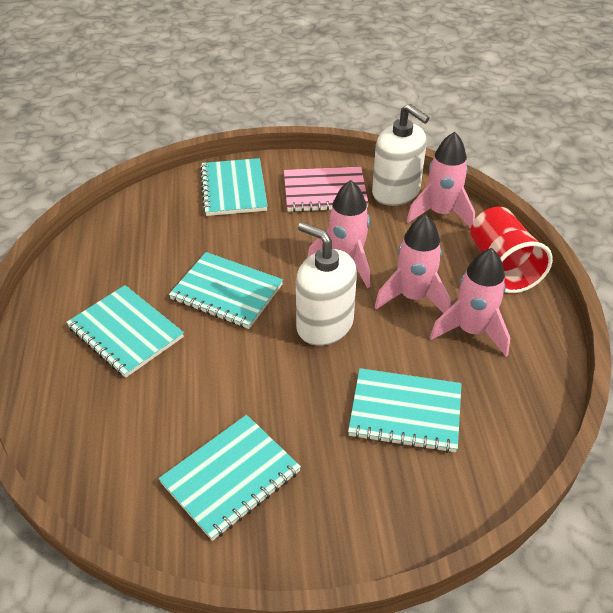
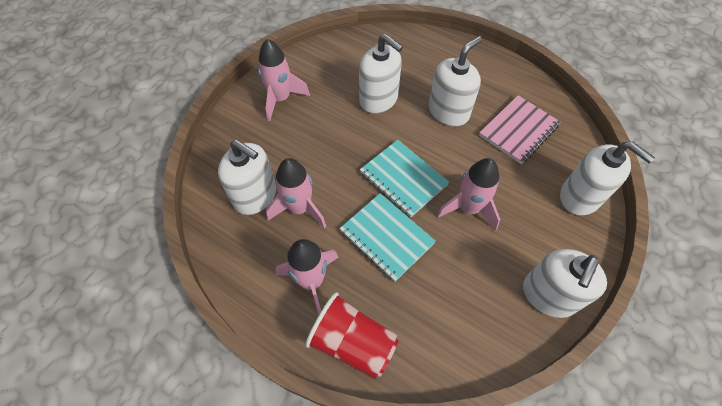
turquoise notebook: [66,285,184,378] [159,415,301,541] [169,252,283,329] [200,158,268,216] [348,368,462,453] = 5 -> [339,193,436,282] [360,140,449,217] = 2
white soap dispenser: [296,222,357,346] [372,104,430,206] = 2 -> [218,140,276,215] [359,34,403,114] [429,36,482,127] [523,249,607,318] [560,142,655,216] = 5

